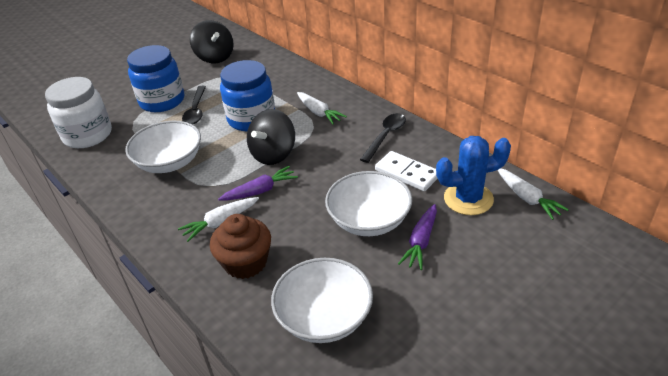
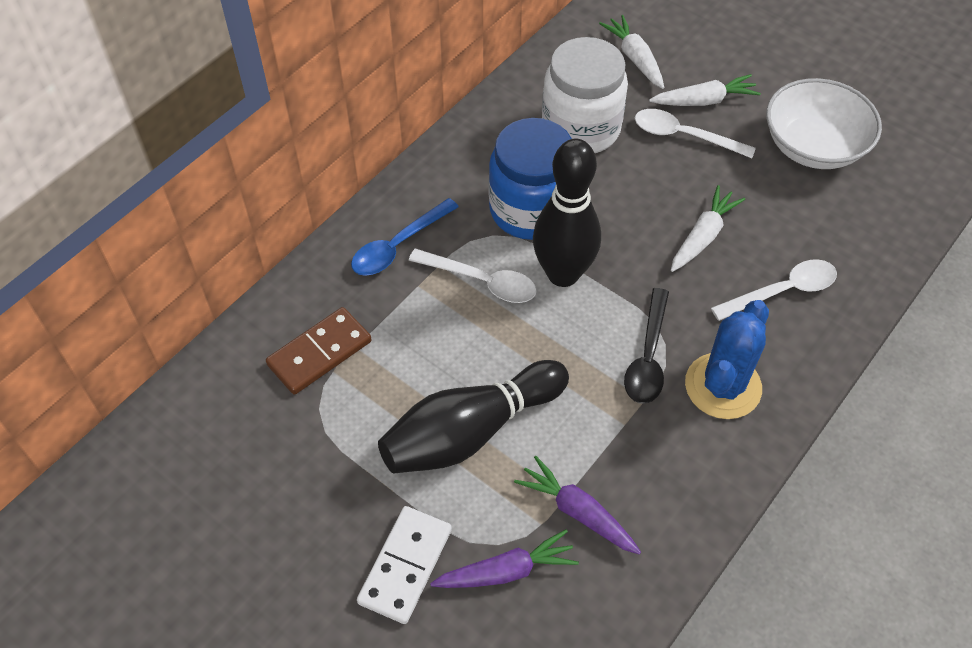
black bowling pin: none = 0 -> [378,360,569,474] [533,139,601,287] = 2
black spinning top: [190,20,234,63] [247,109,295,165] = 2 -> none = 0
black spoon: [182,86,206,125] [360,113,406,163] = 2 -> [624,288,669,404] = 1
blue jar: [127,45,184,112] [220,60,275,131] = 2 -> [489,118,572,240] = 1
blue spoon: none = 0 -> [351,198,459,276] = 1
brown cupcake: [210,214,271,279] = 1 -> none = 0
brown domino: none = 0 -> [266,307,371,395] = 1
white bowl: [125,121,201,173] [271,258,373,343] [325,171,412,236] = 3 -> [766,78,882,169] = 1
white spoon: none = 0 -> [409,249,537,303] [635,109,756,158] [711,259,837,321] = 3

